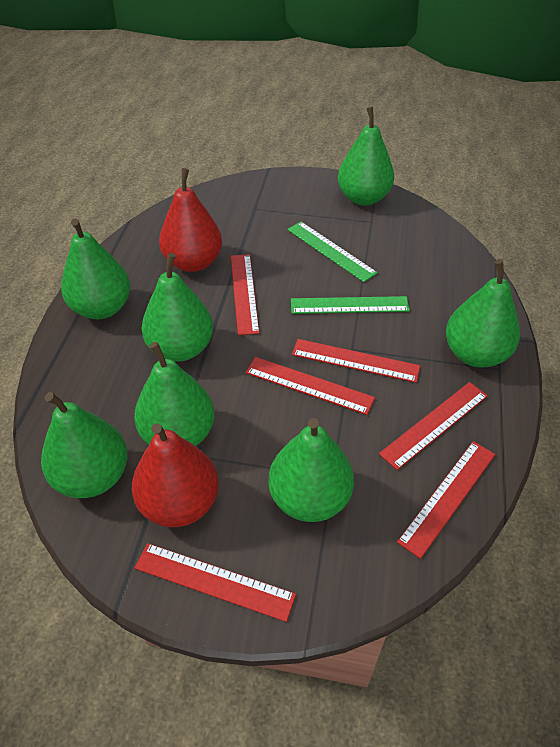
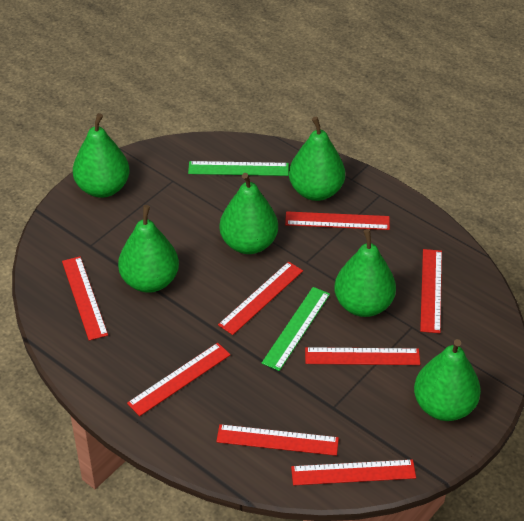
green pear: [41,392,128,498] [61,219,130,319] [134,342,214,446] [141,253,213,361] [268,418,354,522] [338,107,394,206] [446,259,520,368] = 7 -> [73,113,130,198] [118,205,179,293] [220,173,278,254] [289,117,345,201] [334,229,396,317] [414,339,481,421] = 6
red pear: [132,423,219,527] [159,168,222,272] = 2 -> none = 0
red ruler: [135,543,296,622] [231,254,260,335] [246,357,375,415] [292,339,420,383] [379,382,488,470] [397,441,496,559] = 6 -> [62,256,108,341] [127,343,231,416] [216,424,339,456] [218,261,303,335] [285,211,390,230] [291,459,416,485] [305,347,420,365] [420,249,442,333] = 8

